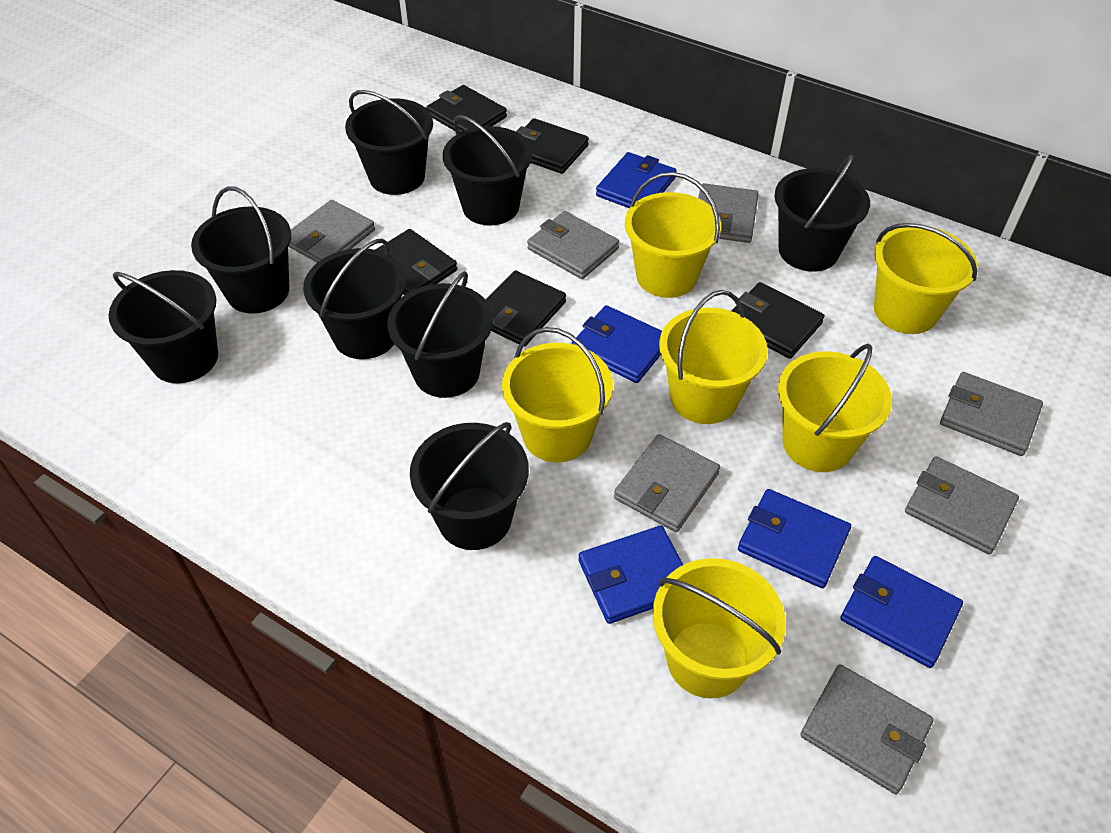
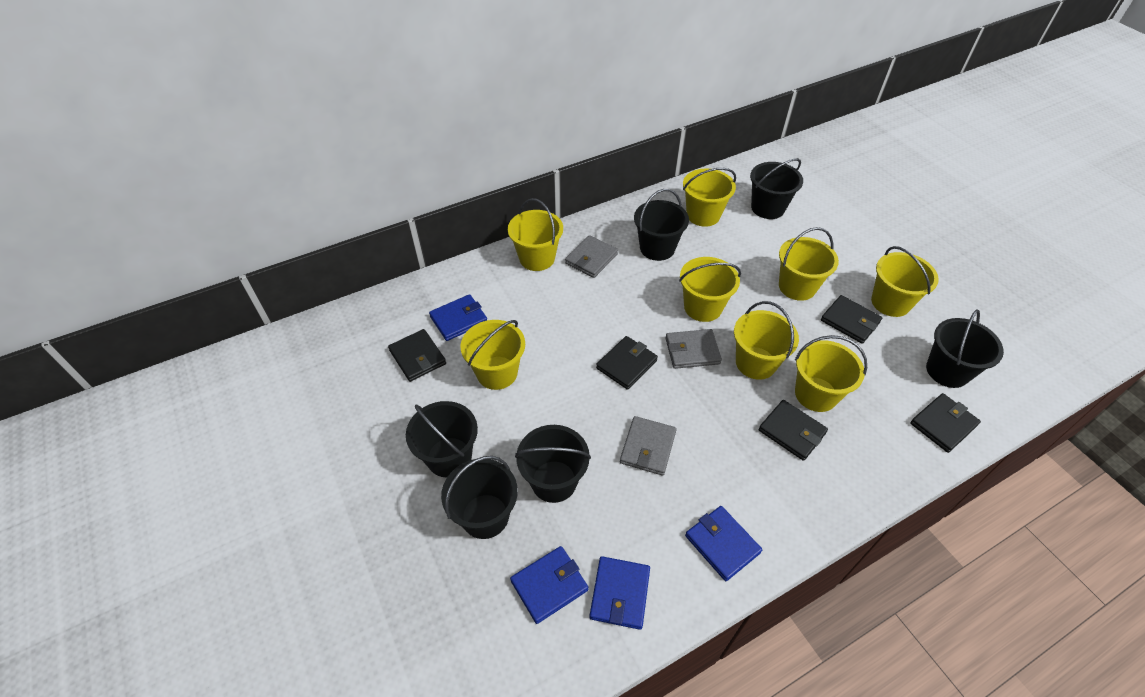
black bucket: [109,270,218,383] [191,186,291,314] [303,239,406,359] [345,90,433,195] [388,271,493,398] [410,422,529,550] [443,115,533,225] [775,155,870,272] = 8 -> [406,401,478,477] [441,456,518,539] [515,425,591,503] [634,189,689,261] [750,158,803,219] [926,309,1004,388] = 6
blue wallet: [572,305,662,383] [578,525,683,624] [596,152,677,208] [738,489,851,588] [841,556,963,668] = 5 -> [429,294,487,341] [510,546,588,624] [590,556,650,630] [685,506,762,581] = 4
grey wallet: [288,200,375,263] [527,211,619,279] [614,434,720,532] [698,183,759,243] [800,664,934,794] [905,456,1019,554] [940,372,1043,456] = 7 -> [565,235,618,278] [620,416,677,476] [665,329,722,369] = 3
yellow bucket: [502,327,613,463] [625,172,721,298] [653,558,786,698] [659,290,768,424] [778,344,892,472] [874,223,977,334] = 6 -> [460,320,525,390] [508,198,563,271] [679,257,741,322] [683,168,736,227] [734,301,799,380] [779,227,839,301] [795,335,867,412] [871,246,939,317] = 8

